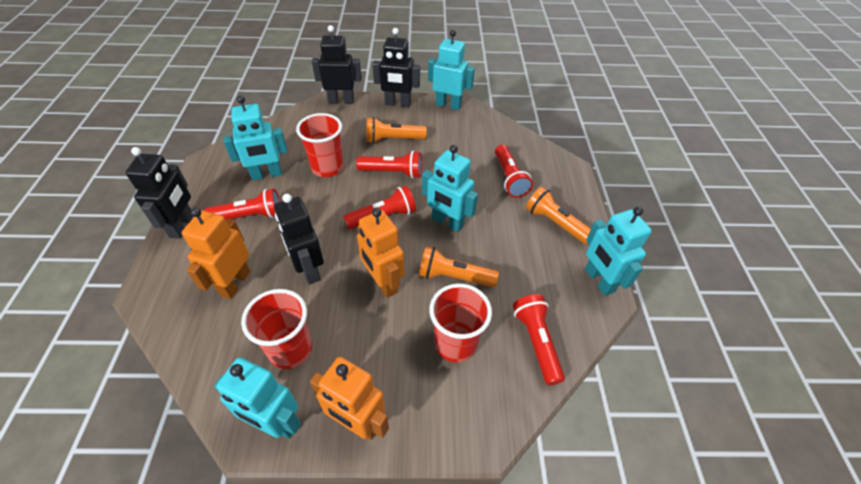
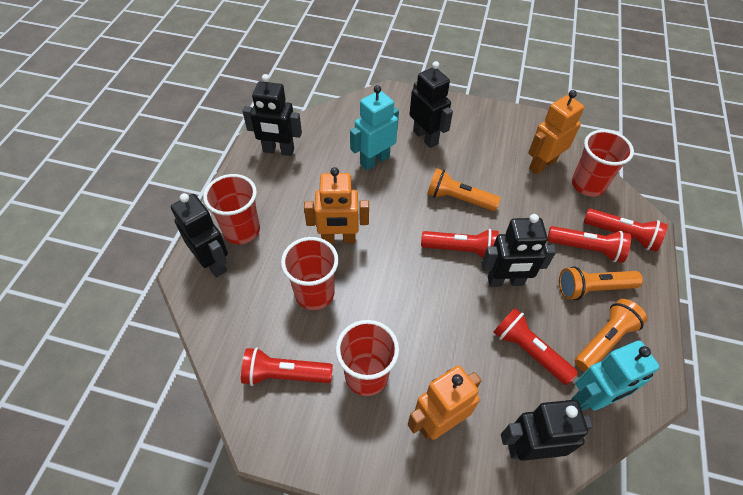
black robot: [125,147,193,239] [274,194,324,285] [312,25,362,104] [372,28,420,107] = 4 -> [171,193,228,278] [243,74,302,156] [409,61,453,148] [481,214,556,287] [501,400,593,461] = 5
red cup: [241,289,312,369] [296,113,343,177] [429,283,492,363] = 3 -> [203,174,260,244] [281,237,339,310] [336,320,399,396] [572,130,634,197] = 4
turquoise robot: [214,357,301,439] [223,96,288,180] [422,145,478,232] [428,30,475,110] [585,207,652,296] = 5 -> [350,85,399,170] [571,341,660,411] = 2

